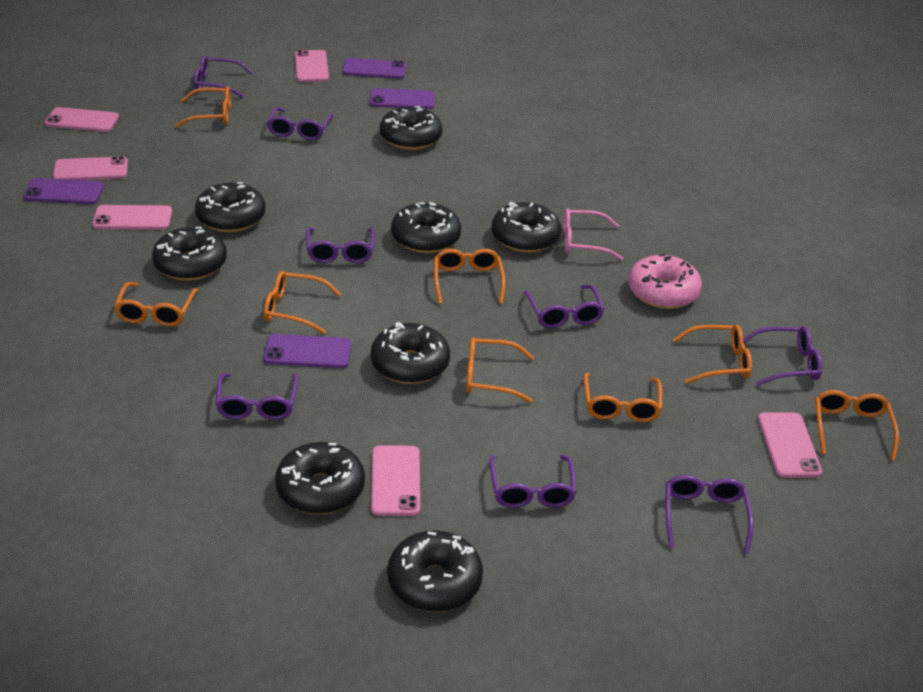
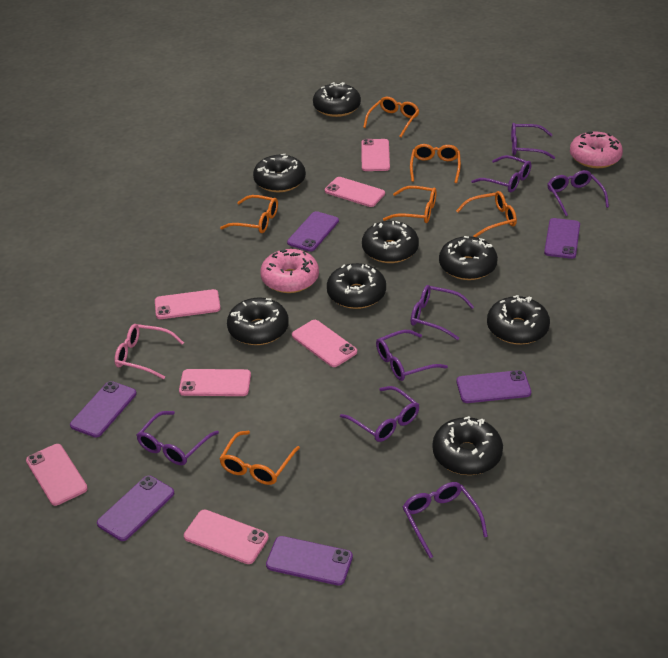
orange glasses: [114,282,198,327] [175,86,231,128] [264,271,341,334] [434,249,505,304] [466,338,534,403] [584,373,662,422] [673,325,752,384] [815,390,899,461] = 8 -> [219,431,300,485] [220,195,278,233] [363,97,419,137] [383,186,437,223] [410,144,461,183] [456,191,517,237] = 6
pink donut: [628,253,702,309] = 1 -> [260,249,319,293] [570,131,623,168] = 2
pink phone: [45,107,119,132] [53,156,128,180] [92,205,172,230] [295,50,329,82] [371,445,420,516] [758,413,822,478] = 6 -> [26,444,88,506] [155,289,221,319] [179,369,251,396] [184,510,269,564] [292,320,357,367] [325,177,385,207] [361,139,390,171] = 7
purple phone: [23,178,104,204] [263,334,352,368] [342,58,406,79] [370,88,434,109] = 4 -> [70,381,137,438] [97,476,174,541] [266,536,353,586] [287,211,339,252] [456,370,531,403] [544,218,580,259] = 6

